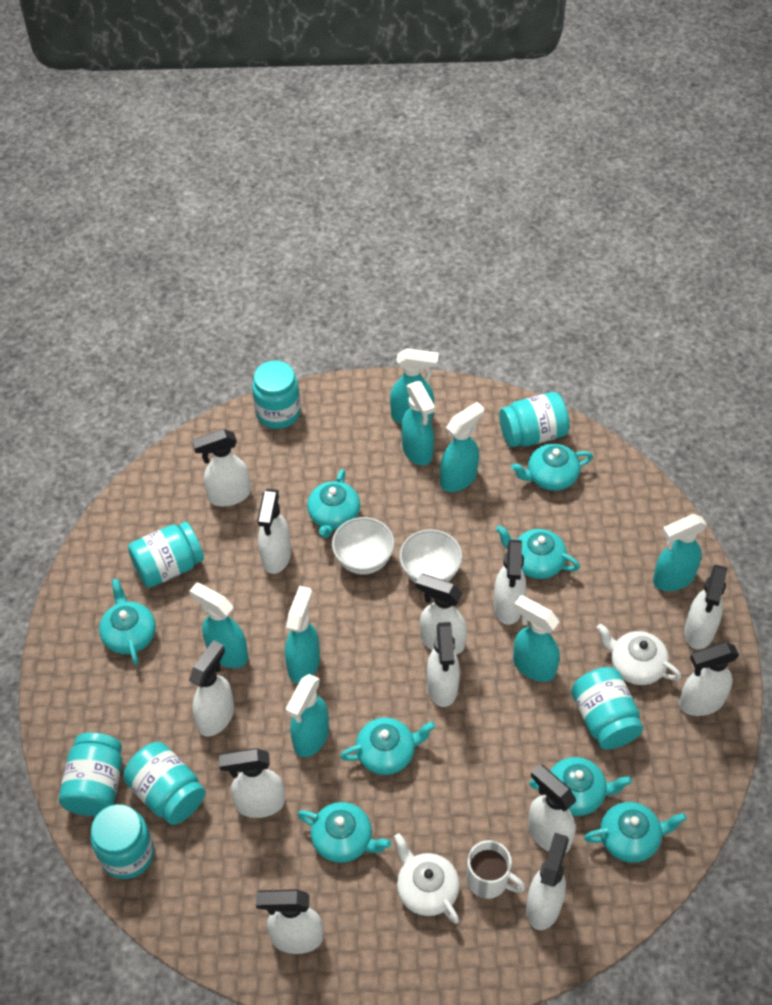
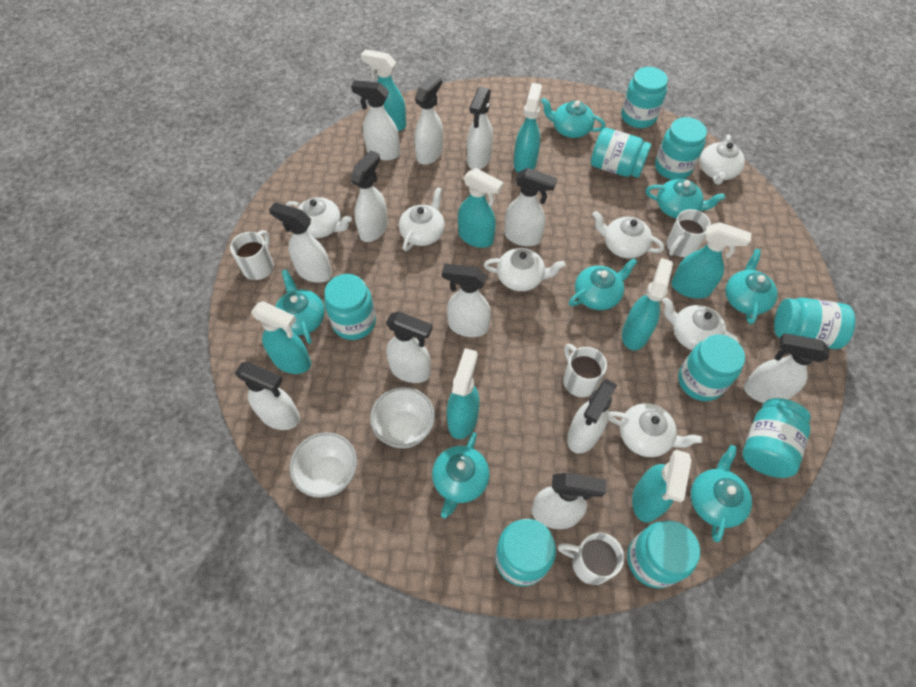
turquoise jar: [59,732,122,816] [90,804,154,879] [123,742,205,825] [128,522,204,588] [252,360,301,429] [499,392,569,447] [571,667,643,750] = 7 -> [324,274,376,340] [495,519,556,586] [591,128,651,178] [621,67,668,128] [627,521,700,588] [655,117,707,180] [678,334,745,401] [742,398,811,478] [774,298,856,349] = 9
turquoise teapot: [99,578,156,665] [297,802,391,863] [307,469,360,538] [340,718,435,775] [496,525,580,579] [511,444,593,491] [529,757,632,816] [584,802,687,863] = 8 -> [275,269,325,344] [432,432,489,518] [541,98,606,138] [569,258,637,310] [646,179,725,218] [691,445,752,542] [725,249,778,324] = 7
white mug: [466,840,526,899] = 1 -> [230,230,274,280] [558,533,624,585] [563,344,607,397] [667,209,711,257] = 4
white teapot: [394,833,460,924] [597,624,681,685] = 2 -> [286,197,352,238] [399,187,445,251] [484,248,565,291] [592,211,664,258] [608,403,703,457] [662,297,739,350] [700,134,745,185] = 7

